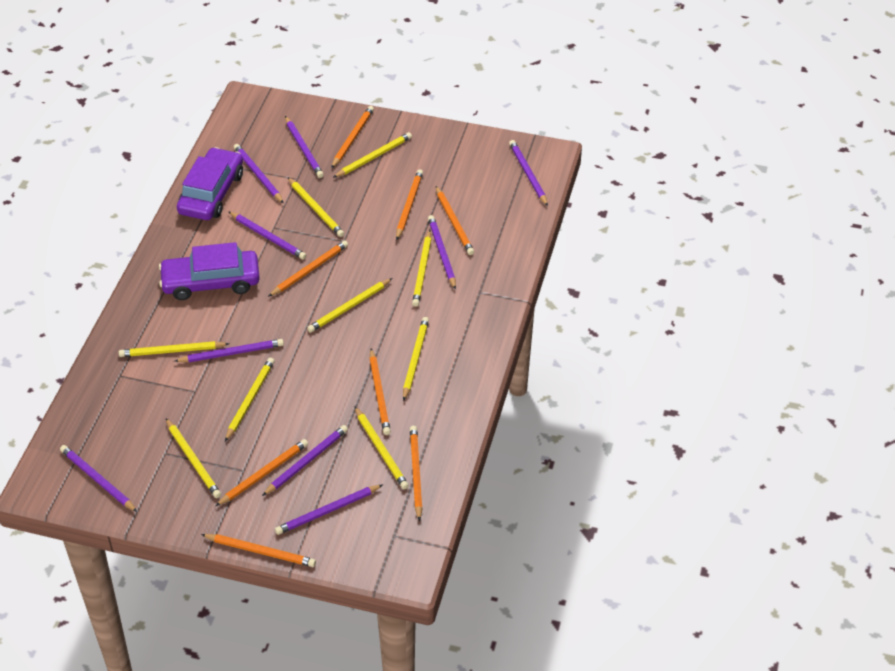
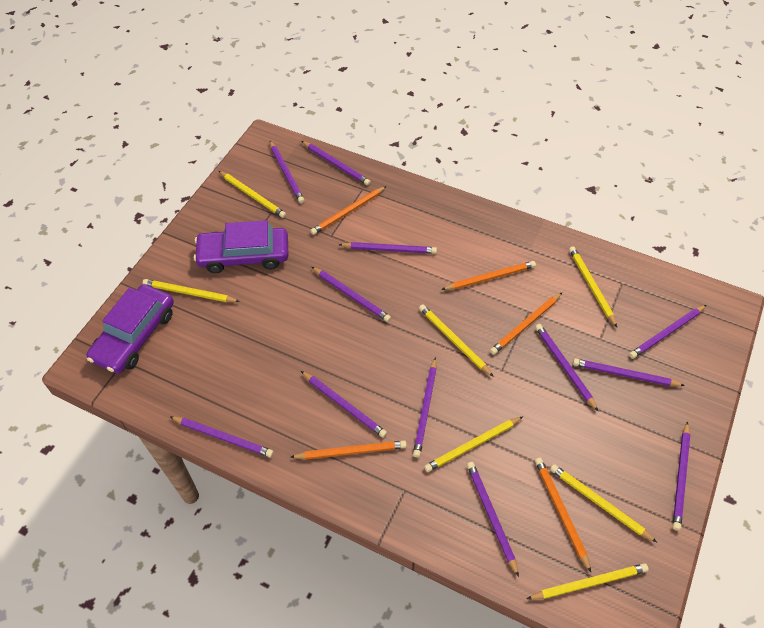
orange pencil: [201,534,316,567] [216,439,308,506] [268,240,348,297] [332,106,374,168] [370,349,391,435] [396,169,423,240] [410,426,423,521] [436,186,474,255] = 8 -> [290,440,407,460] [310,186,387,235] [441,261,536,290] [490,293,562,355] [535,458,591,572] = 5
purple pencil: [60,445,137,512] [174,339,284,362] [229,212,306,259] [234,144,283,203] [262,425,348,496] [275,484,383,535] [285,116,324,178] [428,215,456,290] [509,140,548,206] = 9 -> [170,416,274,457] [270,141,305,203] [301,371,387,438] [302,141,371,185] [312,267,391,322] [339,242,437,254] [413,357,437,458] [467,462,519,577] [535,324,599,412] [573,358,685,386] [629,305,706,359] [673,421,690,531] = 12
yellow pencil: [119,341,229,357] [166,418,221,498] [225,358,275,441] [288,177,344,237] [307,278,392,333] [333,132,412,178] [355,407,409,489] [403,317,429,401] [412,230,431,307] = 9 -> [143,279,240,302] [219,171,286,218] [419,304,494,377] [424,417,523,472] [527,563,649,600] [550,464,657,542] [569,246,617,327] = 7

